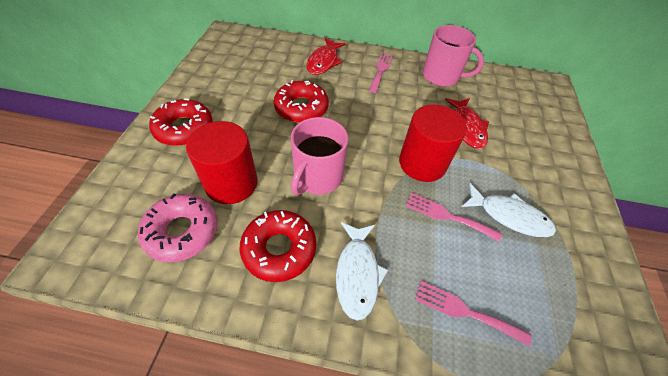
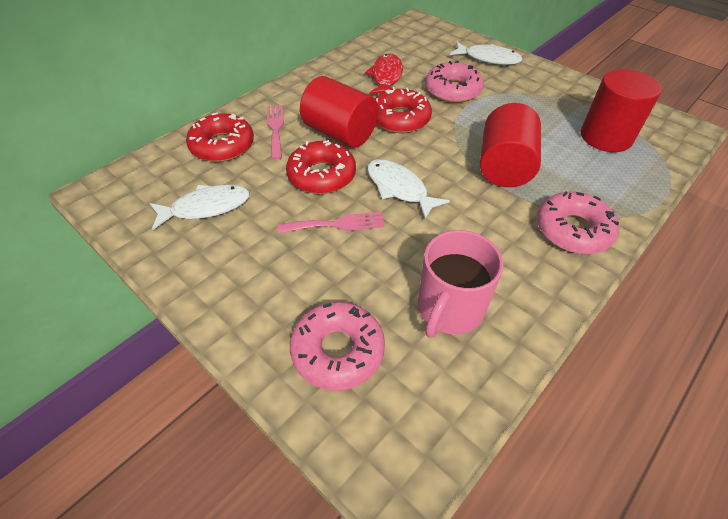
pink donut: [138,193,218,262] = 1 -> [290,302,385,391] [425,60,484,103] [537,191,619,254] = 3
pink fork: [369,53,393,93] [406,193,502,241] [415,281,532,346] = 3 -> [267,105,284,159] [278,212,384,233] = 2
pink mug: [291,117,348,195] [423,25,484,87] = 2 -> [418,230,503,338] = 1
red cylinder: [186,121,258,204] [399,104,467,182] = 2 -> [300,76,378,148] [480,103,541,187] [581,69,662,152] = 3
red fish: [307,38,345,75] [445,98,489,149] = 2 -> [365,54,403,94] = 1
white fish: [336,222,388,321] [461,183,556,237] = 2 -> [150,184,250,230] [367,159,450,219] [450,42,523,65] = 3

